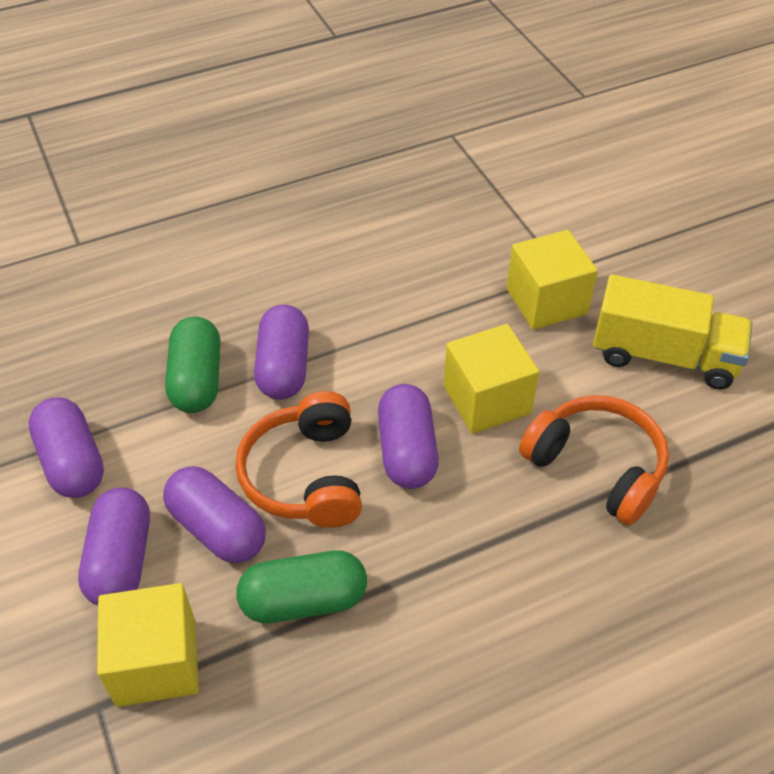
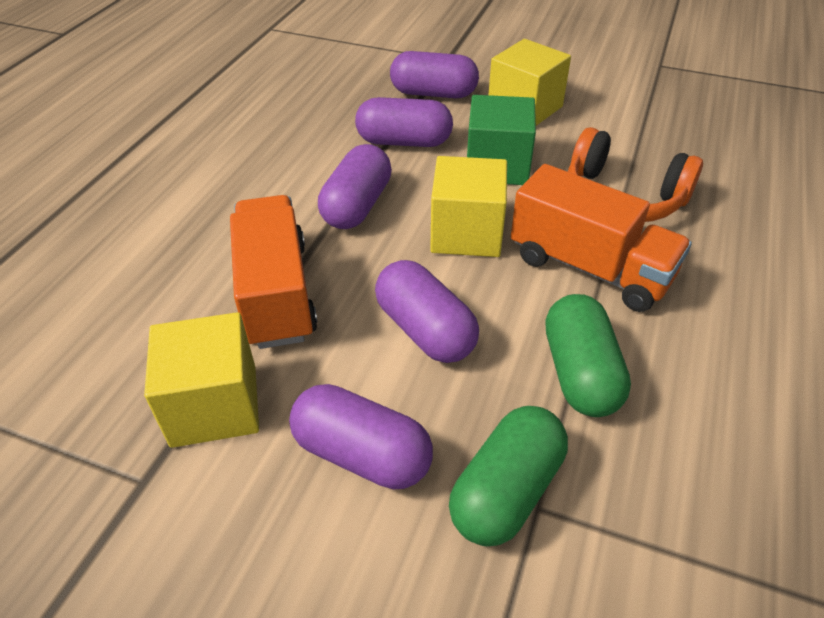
green cube: none = 0 -> [467,95,536,185] = 1
orange headphones: [235,391,362,528] [519,395,669,525] = 2 -> [568,127,703,222] = 1
orange truck: none = 0 -> [230,195,318,349] [511,164,692,312] = 2
yellow truck: [593,274,752,389] = 1 -> none = 0

